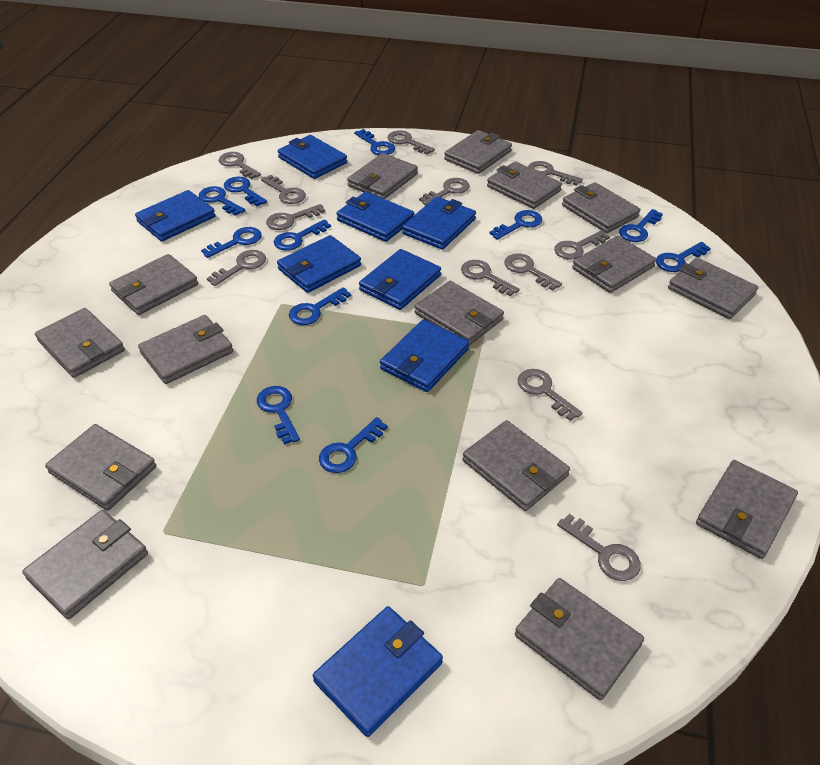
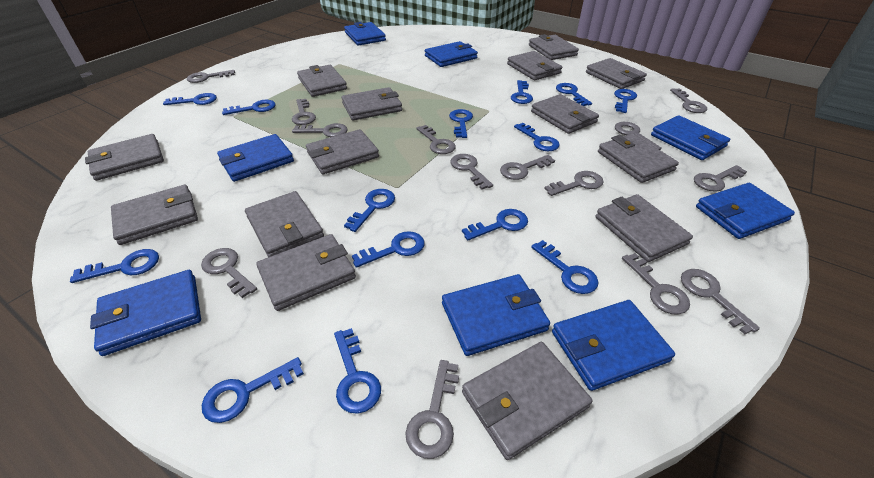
blue key: [199,186,245,216] [201,227,262,258] [224,177,267,206] [257,386,300,445] [274,219,331,251] [289,287,351,325] [319,417,388,473] [354,129,395,155] [489,210,542,240] [619,209,663,242] [656,242,711,272] = 11 -> [70,249,159,283] [163,93,217,105] [202,357,304,423] [222,100,276,115] [334,328,381,414] [344,189,395,232] [352,231,425,268] [449,109,473,138] [462,209,528,240] [511,80,533,104] [514,123,560,151] [531,240,599,294] [556,83,592,106] [614,89,637,113] = 14
grey key: [207,250,266,286] [219,152,261,179] [261,175,306,204] [266,204,325,230] [387,130,435,155] [419,178,470,205] [461,260,520,296] [504,253,562,291] [517,369,582,421] [528,161,583,186] [554,230,610,260] [557,514,641,581] = 12 -> [187,70,235,83] [201,248,257,298] [292,99,316,125] [292,123,347,137] [405,360,459,459] [416,125,456,154] [450,154,493,190] [500,155,555,180] [544,171,604,196] [615,122,662,150] [622,253,690,315] [670,88,707,113] [681,269,760,334] [694,165,747,192] = 14
grey wallet: [22,510,148,619] [35,308,125,378] [45,424,156,511] [109,254,198,315] [138,315,233,384] [347,153,418,199] [415,281,504,346] [444,130,512,174] [462,420,570,511] [487,161,562,209] [515,578,644,700] [562,182,641,233] [572,236,656,293] [668,258,758,319] [696,460,798,559] = 15 -> [85,134,164,181] [111,185,198,245] [245,191,324,257] [256,234,356,311] [297,65,347,97] [306,129,379,174] [342,87,402,120] [462,342,592,460] [507,51,562,80] [529,34,579,60] [531,94,599,134] [586,58,647,89] [596,194,693,262] [598,133,679,183] = 14

